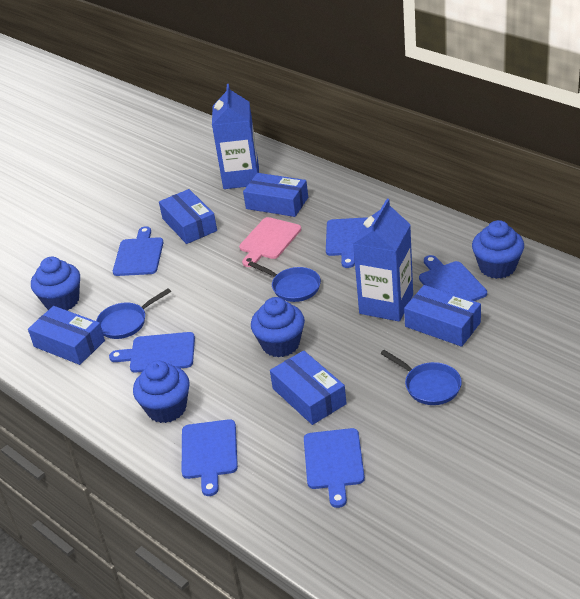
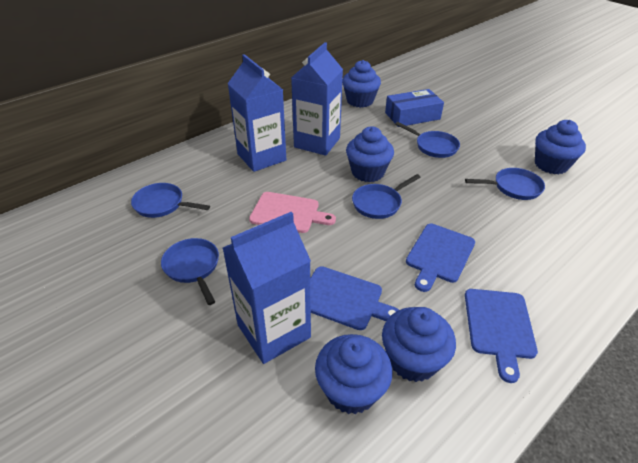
blue box: [28,306,105,365] [159,189,217,244] [243,173,308,217] [270,350,347,425] [404,285,481,347] = 5 -> [385,89,444,127] = 1
blue carton: [212,84,259,189] [353,199,413,321] = 2 -> [223,212,311,364] [227,54,286,172] [291,42,343,156] = 3
blue cupcake: [31,257,80,311] [133,361,190,423] [251,297,305,357] [472,220,524,279] = 4 -> [315,334,392,414] [342,60,381,108] [346,126,394,182] [382,307,456,382] [535,120,586,174] = 5
blue cutting board: [109,332,195,373] [113,226,164,276] [182,419,238,496] [304,428,365,508] [326,218,367,268] [419,255,487,301] = 6 -> [310,266,399,330] [406,224,475,292] [465,289,538,383] = 3
blue pan: [96,288,171,339] [248,261,321,302] [380,350,462,405] = 3 -> [131,183,210,218] [161,238,219,305] [352,174,421,219] [395,122,460,158] [465,168,545,200] = 5

